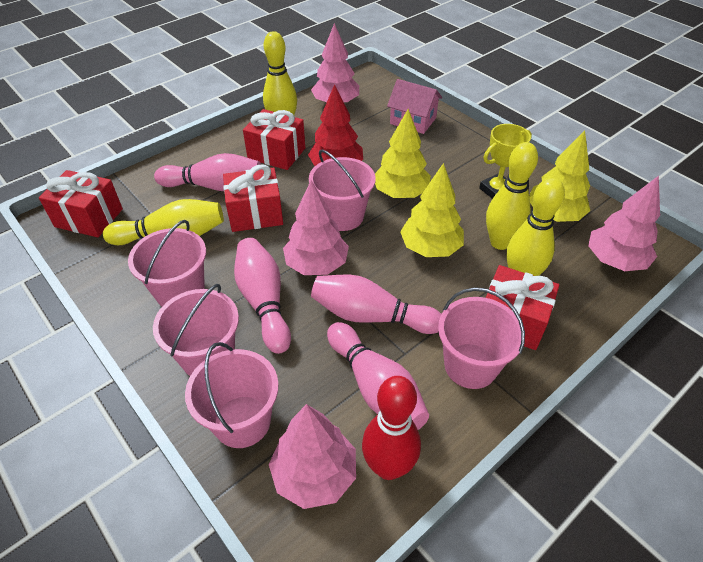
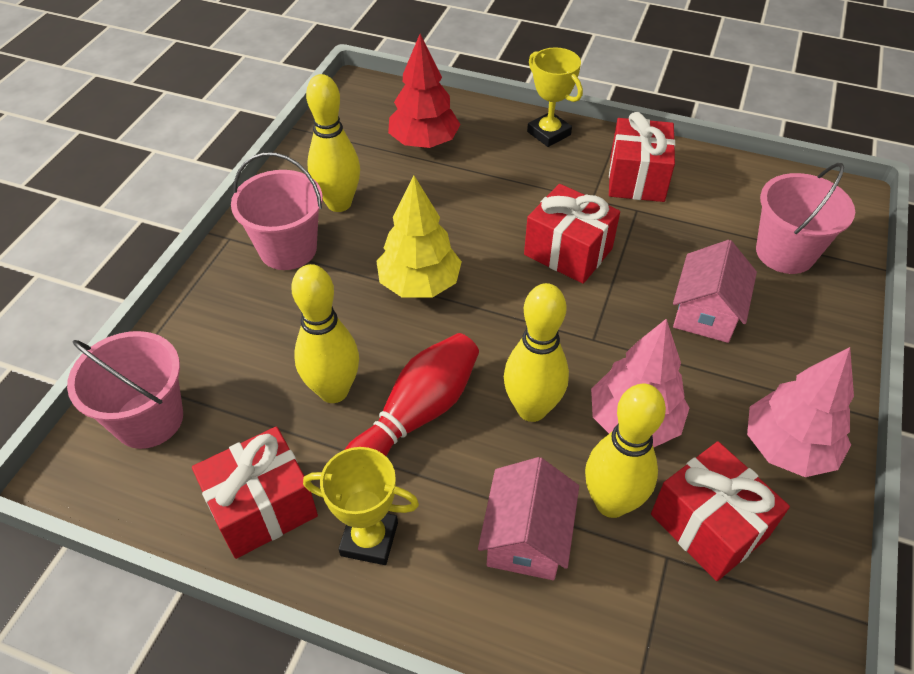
pink bowling pin: [154,153,261,191] [234,238,291,354] [311,275,441,334] [327,322,429,430] = 4 -> none = 0
pink bucket: [128,220,206,307] [153,284,239,376] [185,342,279,448] [309,149,376,231] [438,287,525,389] = 5 -> [67,331,183,449] [231,152,323,270] [756,163,855,274] = 3
pink house: [387,79,442,134] = 1 -> [478,457,579,580] [673,240,757,343] = 2
pink tree: [269,404,356,509] [283,180,349,275] [311,23,359,102] [588,176,660,271] = 4 -> [591,319,689,448] [747,347,854,477] = 2
yellow tree: [375,109,431,198] [400,163,464,257] [529,130,590,222] = 3 -> [376,175,462,298] = 1
yellow trophy: [479,124,532,199] = 1 -> [303,447,419,565] [527,47,583,147] = 2

